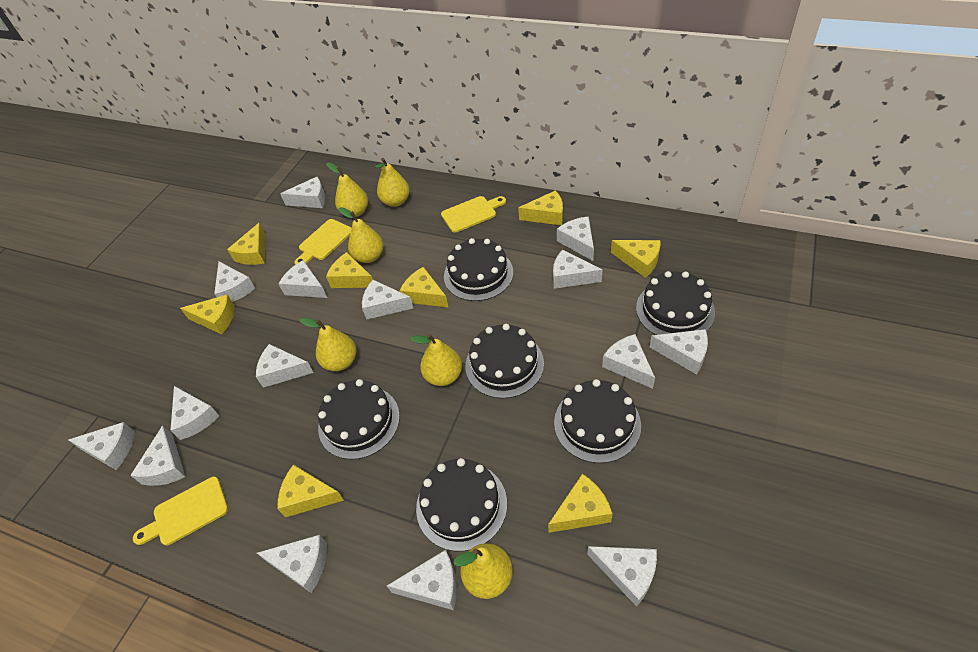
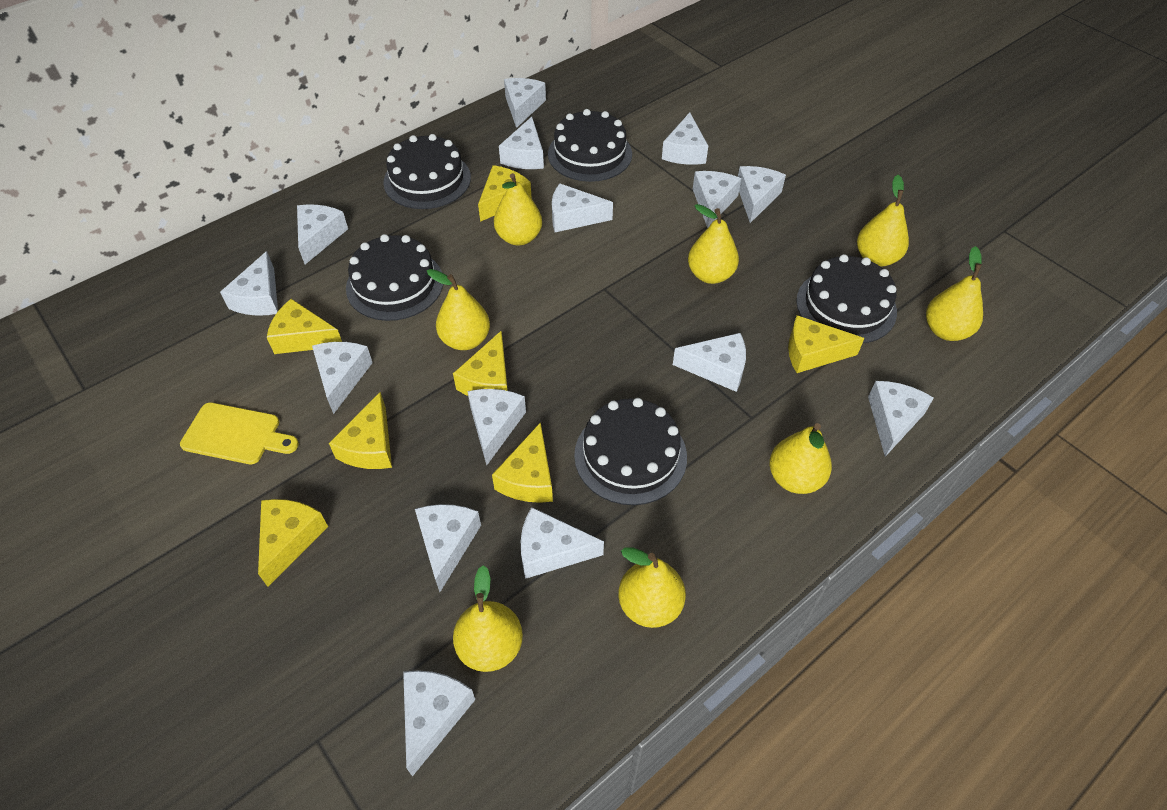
black cake: [318,379,400,460] [416,458,507,551] [444,238,513,301] [465,324,544,399] [554,379,641,463] [636,271,715,335] = 6 -> [346,234,443,321] [383,134,471,209] [548,109,632,182] [574,398,687,505] [796,254,897,344] = 5
yellow cheese: [180,295,235,334] [227,223,265,265] [277,465,344,517] [326,252,373,288] [400,267,448,307] [518,190,563,225] [548,474,613,533] [611,240,661,278] = 8 -> [258,499,328,587] [267,299,342,354] [329,392,392,469] [453,331,508,396] [478,165,532,222] [492,422,553,503] [788,315,864,373] = 7
yellow cutting board: [133,477,228,546] [294,219,352,265] [441,196,506,233] = 3 -> [180,402,299,464] = 1
yellow pear: [300,318,356,371] [327,162,368,217] [339,207,383,263] [375,158,410,207] [410,334,462,386] [453,543,513,599] = 6 -> [427,269,490,350] [453,565,523,672] [494,173,542,245] [618,547,686,628] [688,204,739,284] [769,423,832,494] [857,175,909,266] [926,246,983,341] = 8

